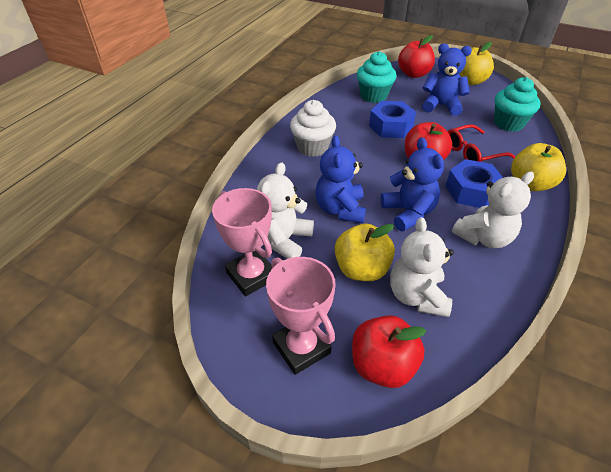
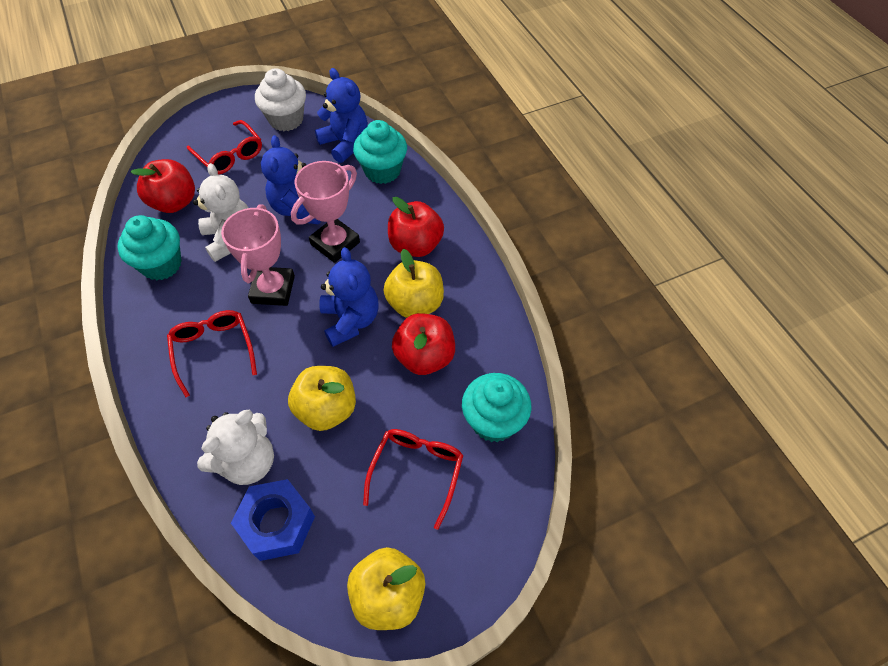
blue nut: [369,101,416,138] [445,159,503,208] = 2 -> [231,479,315,561] = 1
red glasses: [448,124,516,162] = 1 -> [167,310,257,397] [187,120,262,174] [363,429,463,530] = 3
turquoise cupcake: [357,51,396,103] [494,77,540,132] = 2 -> [117,215,182,281] [353,120,407,184] [462,373,531,442] = 3
white teddy bear: [257,162,314,259] [390,217,454,317] [452,172,534,248] = 3 -> [193,163,248,262] [197,409,274,485] = 2

